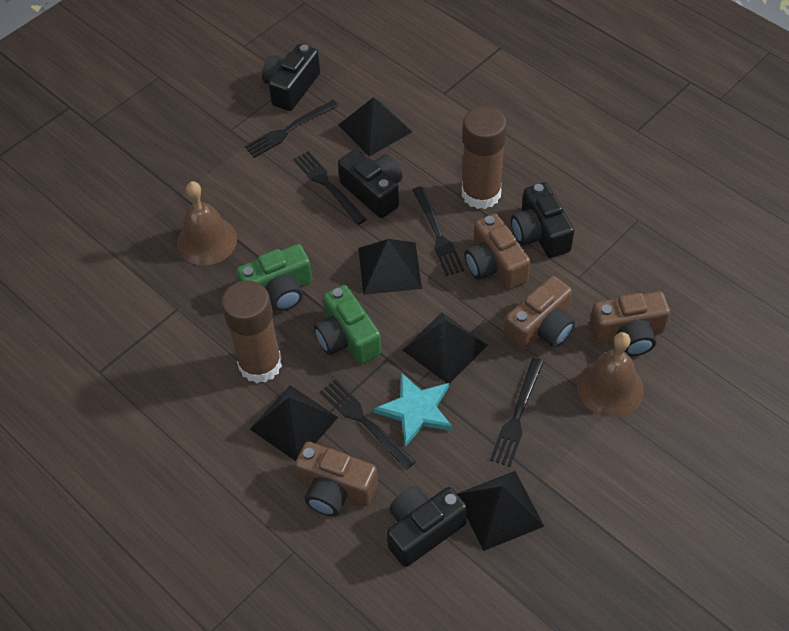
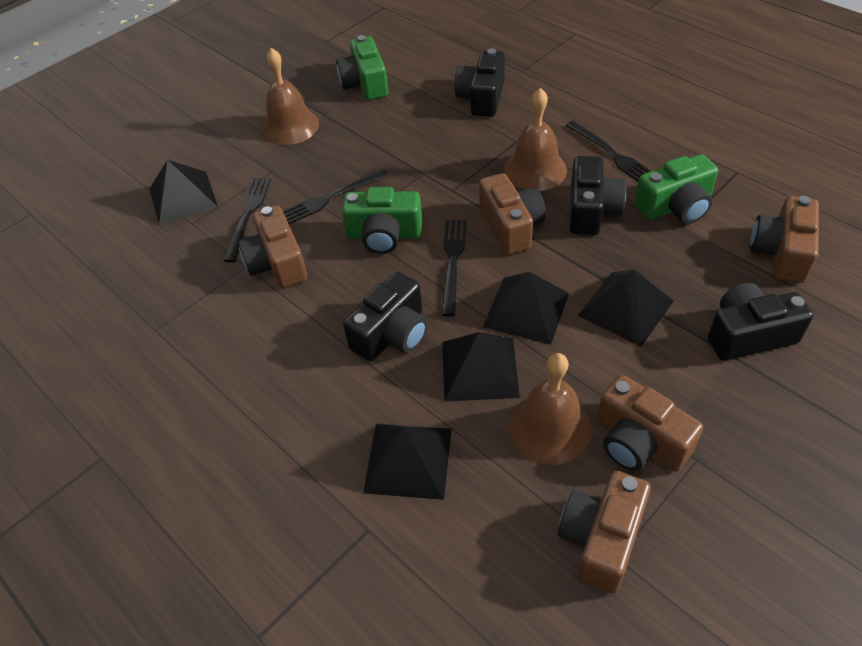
black fork: [244,100,339,158] [293,151,367,225] [320,380,416,470] [413,186,464,276] [490,358,544,467] = 5 -> [224,178,271,263] [283,169,390,224] [441,220,467,317] [565,121,651,182] = 4
brown bell: [177,181,237,265] [577,332,644,417] = 2 -> [262,48,319,145] [504,88,567,191] [509,353,592,465] = 3
brown camera: [295,442,378,516] [464,213,531,290] [504,276,575,351] [590,291,670,356] = 4 -> [238,205,307,288] [479,173,546,255] [558,471,651,594] [597,375,703,472] [750,196,819,283] = 5
brown glue stick: [221,281,282,383] [462,106,507,209] = 2 -> none = 0
green camera: [236,244,312,311] [314,285,382,364] = 2 -> [336,35,388,100] [342,187,422,254] [634,154,718,224] = 3
turquoise star: [374,372,453,447] = 1 -> none = 0

